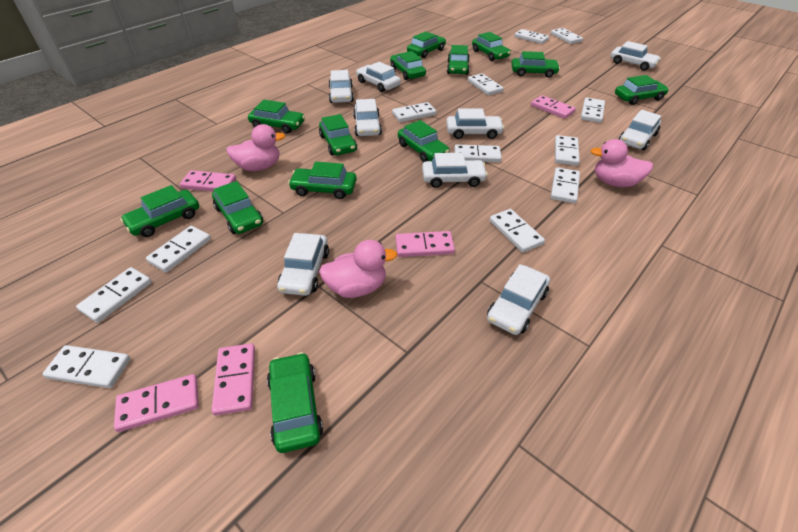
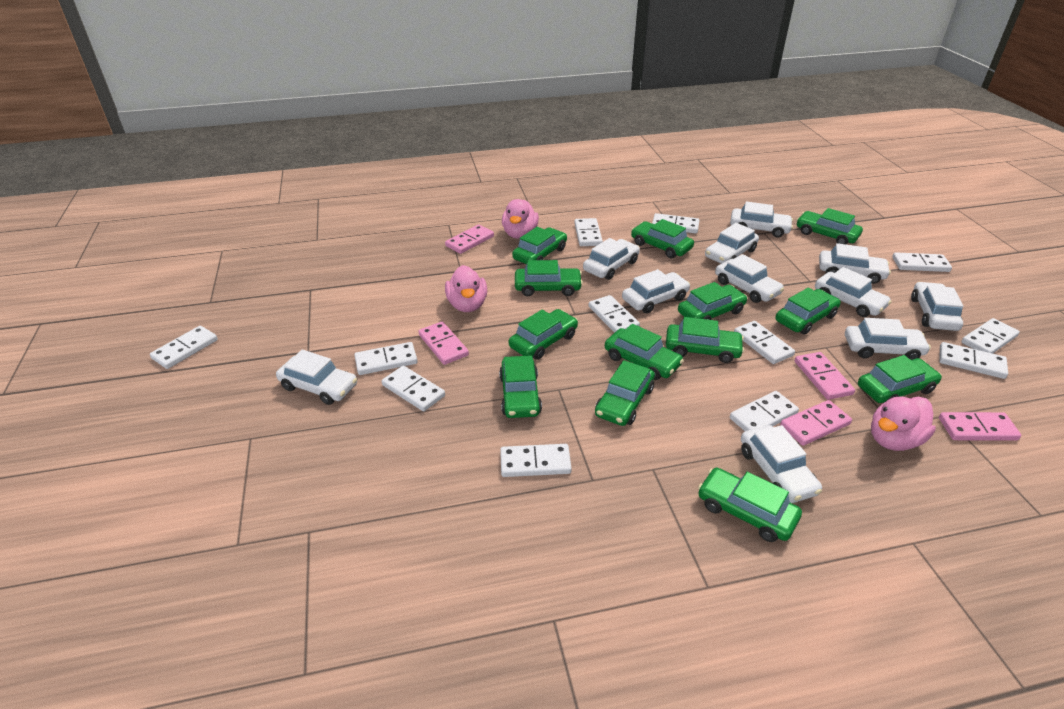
white car: [277,233,329,296] [329,70,354,103] [353,99,382,136] [356,62,401,92] [422,153,488,188] [446,108,504,139] [487,264,550,335] [610,41,661,71] [619,110,661,151] = 9 -> [276,350,357,405] [583,238,640,280] [622,269,690,313] [705,223,759,264] [715,254,784,303] [730,201,793,238] [741,425,822,503] [815,267,892,317] [819,243,891,284] [845,318,931,360] [911,282,964,331] = 11

